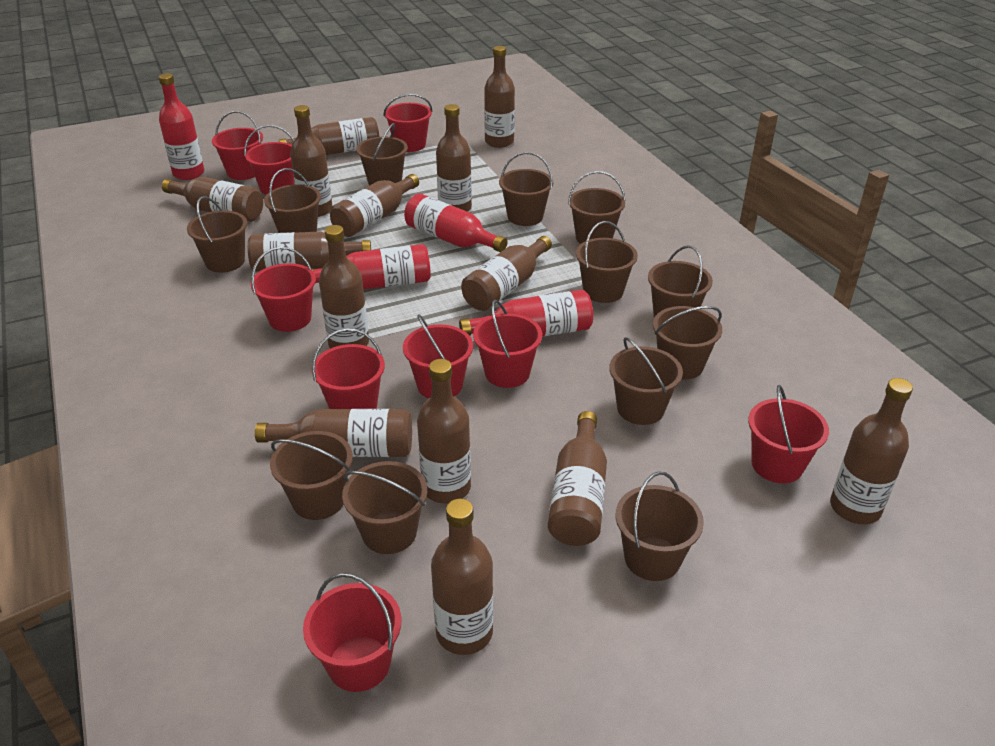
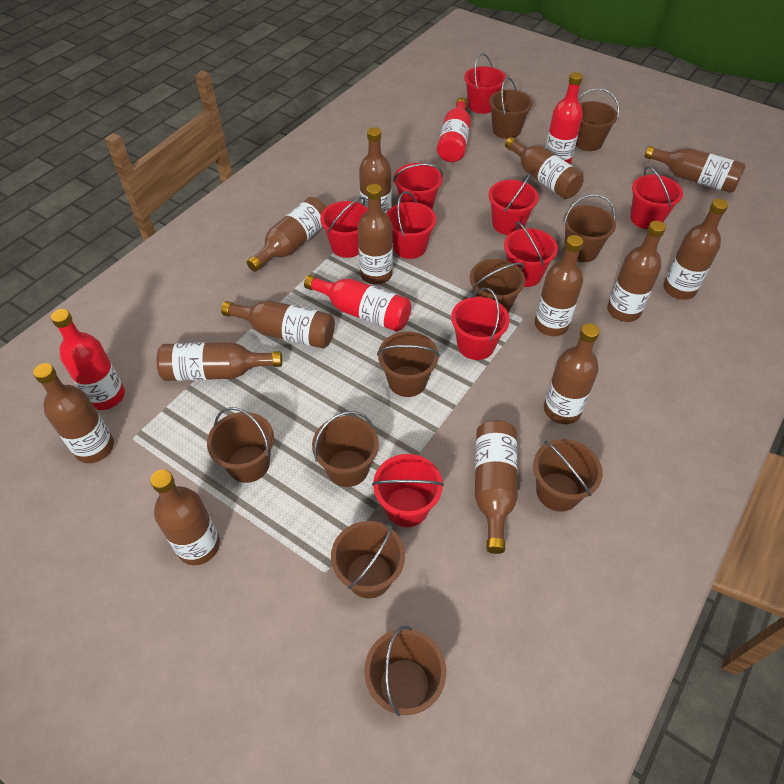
brown bucket: [187,196,247,273] [264,168,321,233] [270,431,353,520] [342,461,427,554] [356,123,408,186] [499,152,553,226] [568,171,625,244] [576,221,638,303] [609,337,683,425] [616,471,704,581] [648,245,713,318] [653,306,722,380] = 12 -> [207,407,274,483] [312,411,379,487] [331,521,405,598] [364,626,446,716] [377,331,440,397] [470,259,525,313] [489,77,533,139] [533,439,603,512] [563,194,616,262] [576,88,619,151] = 10

